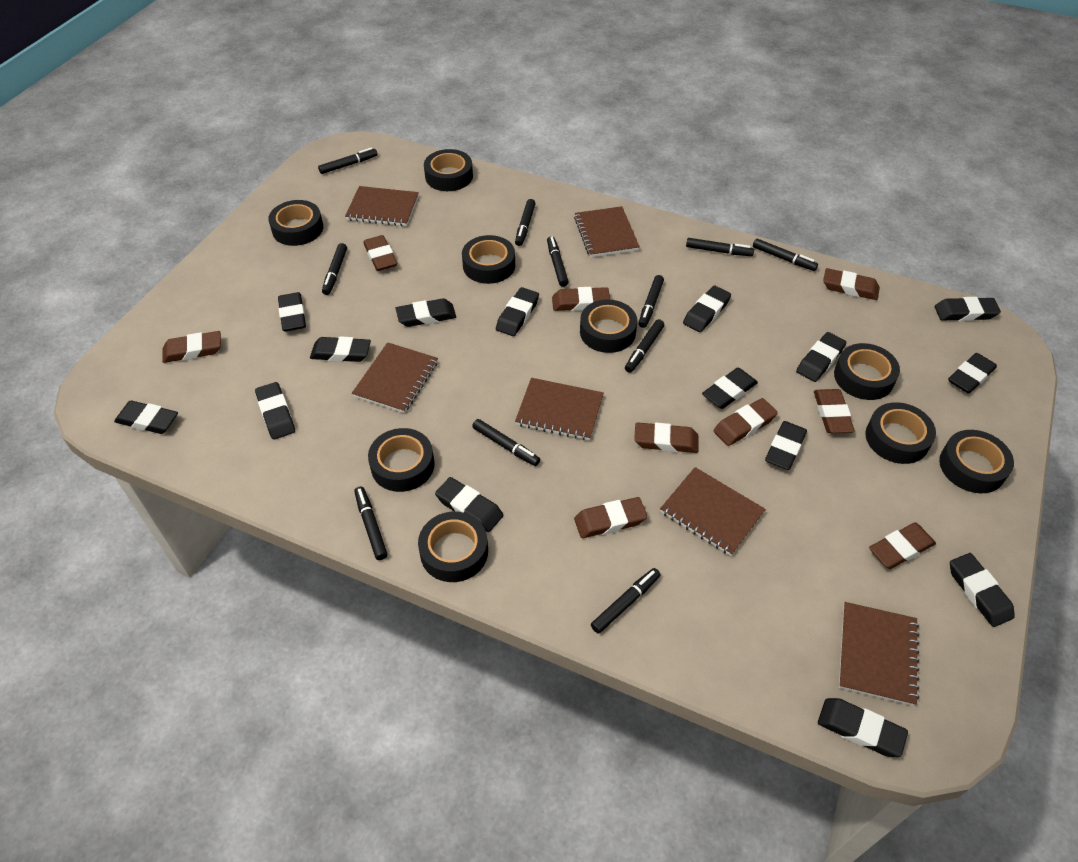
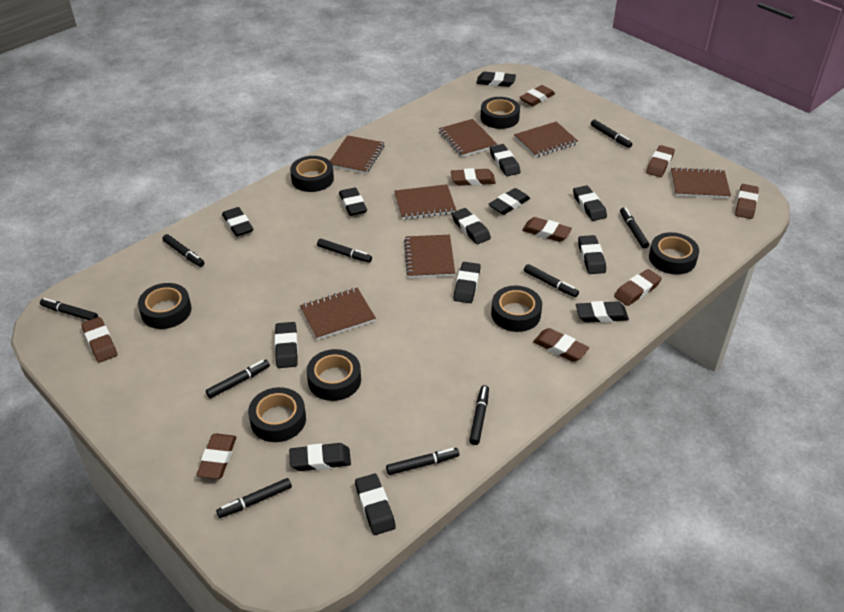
black eraser: [114,401,178,434] [255,382,295,440] [278,292,306,332] [310,336,371,362] [396,298,456,327] [435,477,503,532] [496,287,539,336] [683,286,731,332] [702,368,758,409] [765,421,807,470] [796,332,847,382] [818,698,908,757] [935,297,1001,321] [948,353,997,394] [950,553,1015,627] = 15 -> [222,207,253,237] [275,322,298,368] [289,443,351,471] [339,188,367,216] [355,473,396,535] [452,208,491,244] [453,262,481,303] [476,72,516,87] [489,188,530,215] [490,144,520,176] [573,185,607,221] [576,301,629,323] [578,235,606,274] = 13
black marker: [318,148,378,174] [322,243,347,295] [354,486,388,560] [472,419,540,466] [515,199,536,246] [547,236,569,287] [591,568,660,634] [625,319,664,373] [639,275,664,328] [686,238,754,256] [753,239,818,271] = 11 -> [40,298,98,320] [162,234,204,267] [206,360,270,398] [216,478,292,518] [317,239,372,263] [386,448,459,475] [469,385,489,445] [524,264,579,297] [591,119,632,148] [620,207,649,249] = 10
black tape: [268,200,323,246] [368,428,435,492] [418,512,488,582] [424,149,473,191] [462,235,515,284] [580,299,637,353] [834,343,900,400] [865,402,936,464] [939,430,1014,493] = 9 -> [138,283,191,329] [248,387,306,442] [290,156,334,192] [307,349,361,401] [480,97,520,129] [491,286,542,332] [649,232,699,275] = 7
brown notebook: [345,186,419,226] [352,342,438,413] [515,378,604,440] [574,206,640,257] [660,467,766,556] [839,602,919,706] = 6 -> [300,288,376,340] [330,135,384,174] [394,184,456,220] [404,235,455,278] [439,119,497,157] [514,122,578,157] [671,167,731,199] = 7

